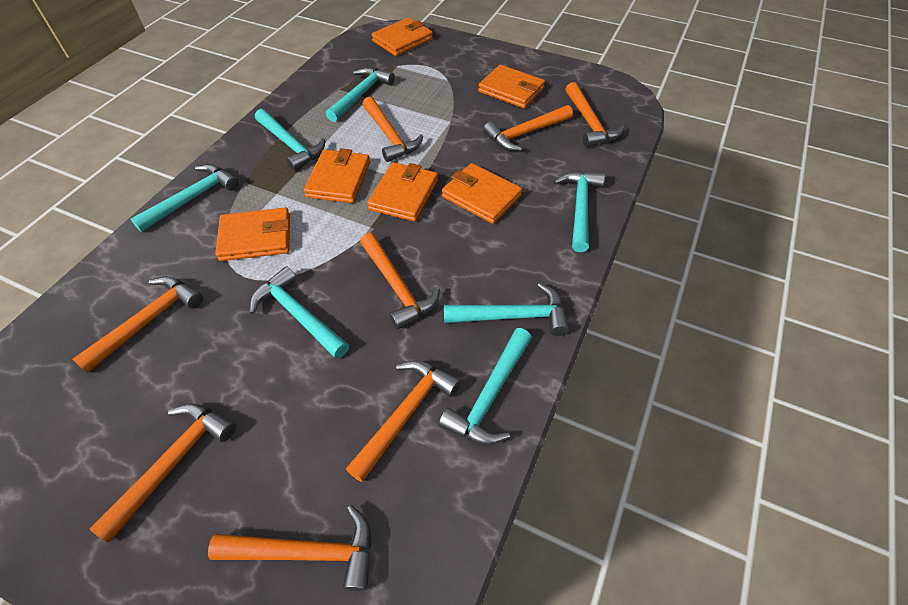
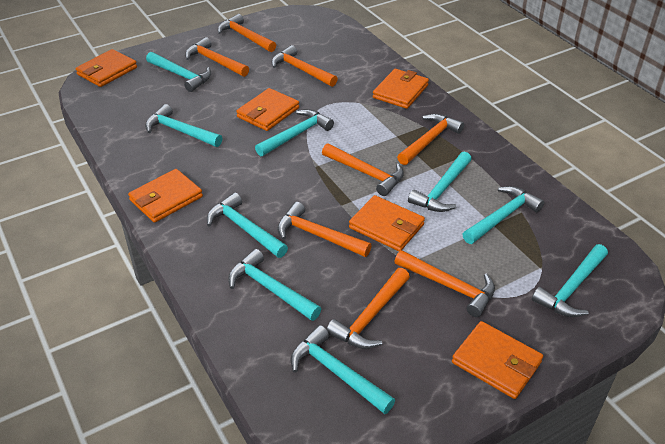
turquoise hammer: [131,164,239,232] [250,266,349,359] [255,109,325,171] [326,67,395,122] [439,328,532,445] [444,283,569,336] [553,171,605,252] = 7 -> [145,104,222,147] [146,52,211,92] [207,192,288,258] [228,249,321,321] [255,109,334,156] [291,325,395,414] [408,151,472,212] [463,186,544,244] [532,244,608,317] = 9

